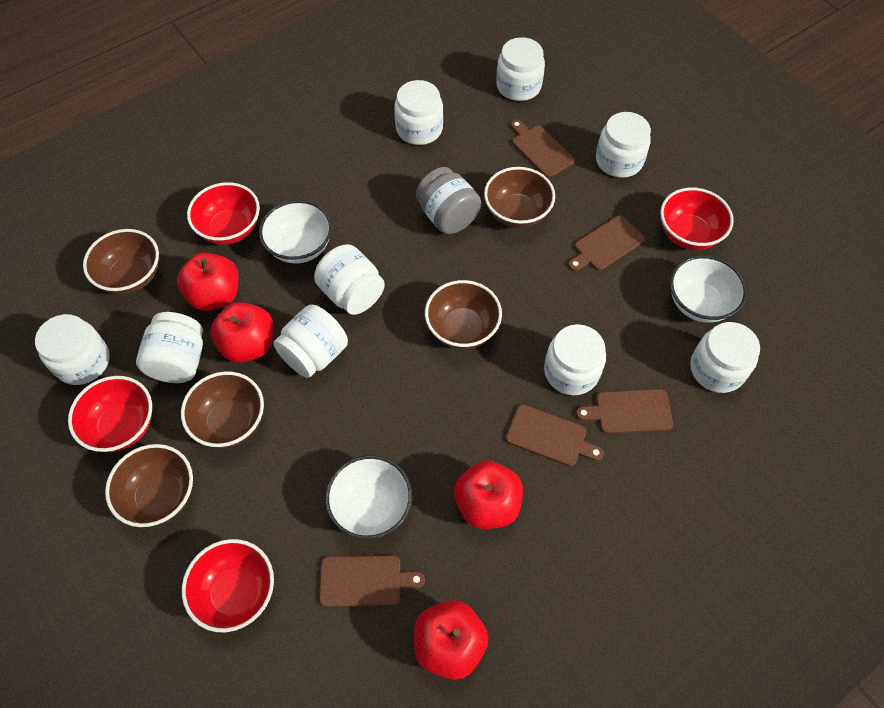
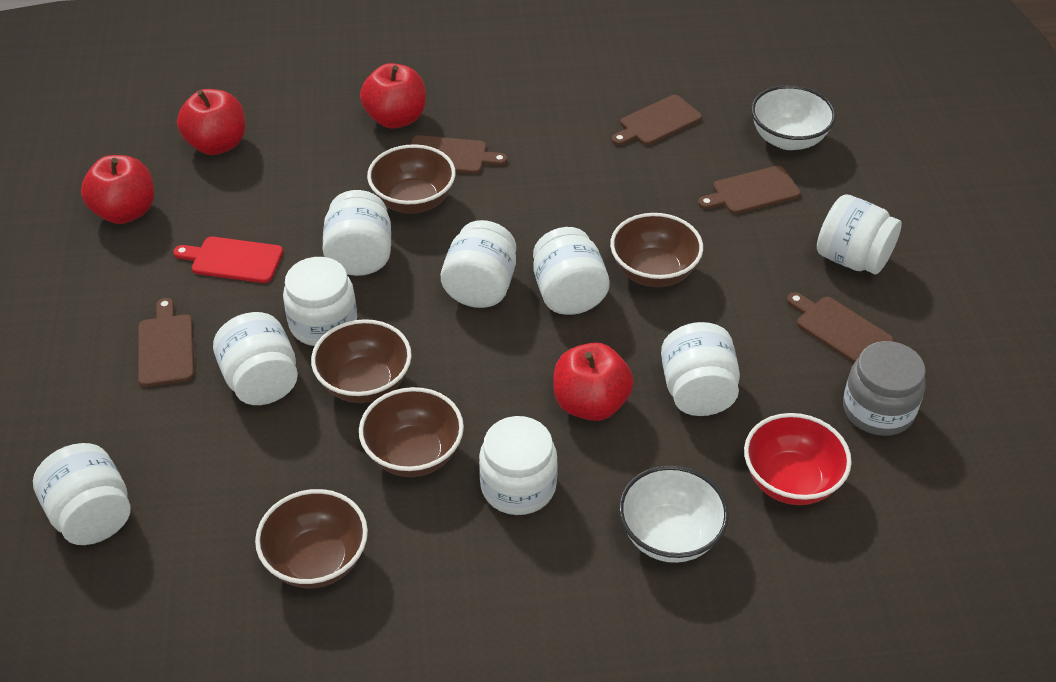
red bowl: [68,376,152,452] [182,539,274,632] [187,182,260,245] [660,187,734,250] = 4 -> [744,413,852,505] = 1
red cutting board: none = 0 -> [173,237,283,283] = 1
white bowl: [259,200,332,264] [325,455,412,539] [670,255,747,322] = 3 -> [619,465,729,563] [751,85,836,150] = 2

